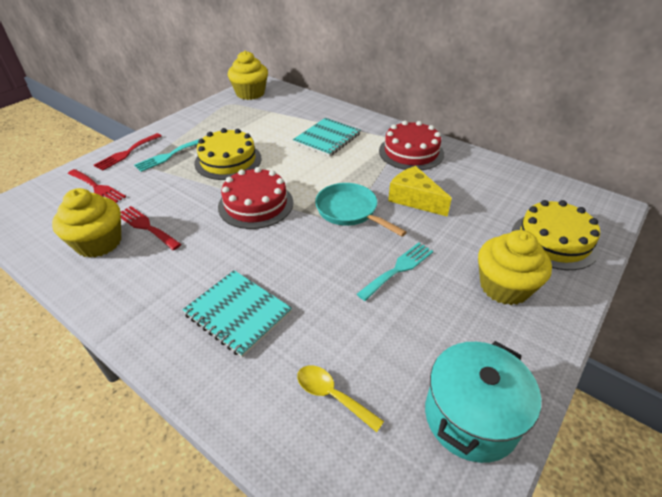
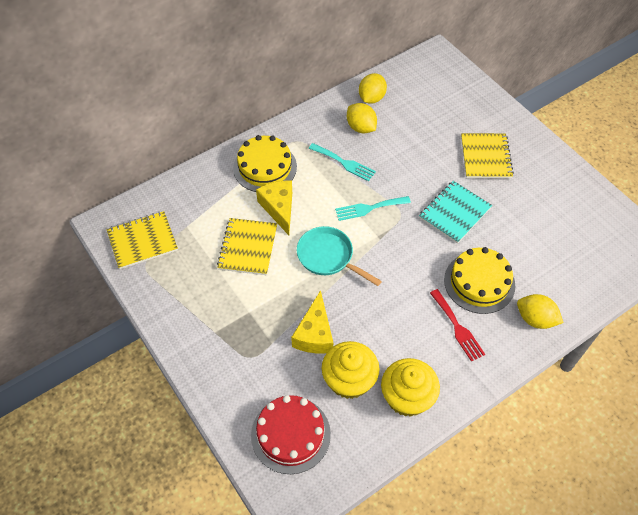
red cake: [218,167,293,229] [379,121,444,170] = 2 -> [251,395,331,474] = 1
red fork: [68,169,126,203] [94,133,162,171] [121,206,181,250] = 3 -> [430,289,485,362] = 1
turquoise notebook: [182,270,292,358] [293,118,361,157] = 2 -> [419,181,492,244] = 1
turquoise pot: [425,341,541,463] = 1 -> none = 0
yellow cheese: [388,166,452,217] = 1 -> [256,180,292,235] [291,290,333,353] = 2
yellow cupcake: [52,188,121,258] [228,51,268,100] [478,230,552,305] = 3 -> [322,341,380,399] [381,358,440,417] = 2
yellow lemon: none = 0 -> [347,103,377,133] [359,73,387,104] [517,294,564,329] = 3
yellow notebook: none = 0 -> [107,211,178,269] [217,218,277,275] [461,133,514,179] = 3
yellow spoon: [297,365,384,432] = 1 -> none = 0

